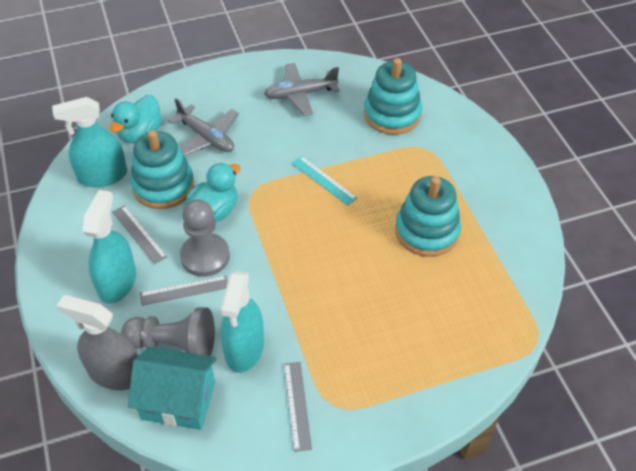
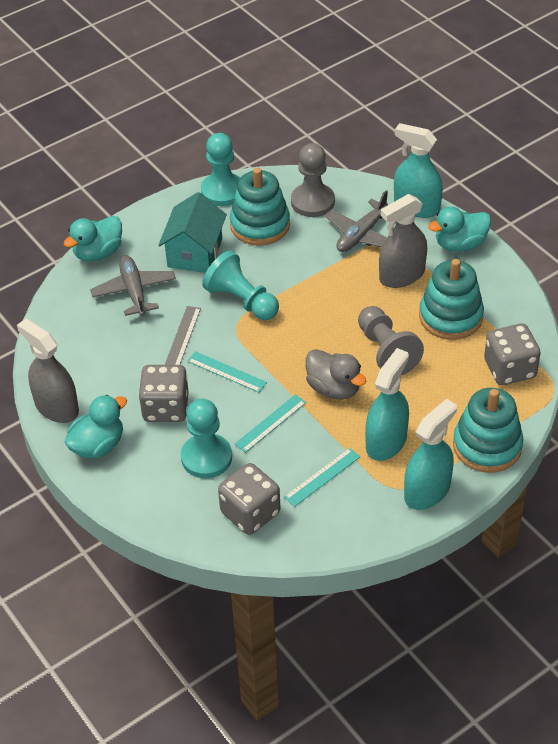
grey dice: none = 0 -> [139,365,189,422] [218,463,281,535] [484,323,541,385] = 3
grey duck: none = 0 -> [306,349,366,400] = 1
grey ruler: [112,205,167,264] [140,275,228,306] [284,362,312,452] = 3 -> [165,306,201,365] = 1
grey spray bottle: [57,295,138,390] = 1 -> [17,319,79,423] [379,194,427,288] = 2
turquoise duck: [110,95,162,143] [185,163,240,222] = 2 -> [63,216,122,262] [64,395,127,459] [428,206,491,252] = 3
turquoise pawn: none = 0 -> [181,399,232,478] [201,133,240,206] [202,251,279,320] = 3
turquoise ruler: [292,156,357,206] = 1 -> [187,351,267,392] [234,394,306,453] [284,448,360,507] = 3

